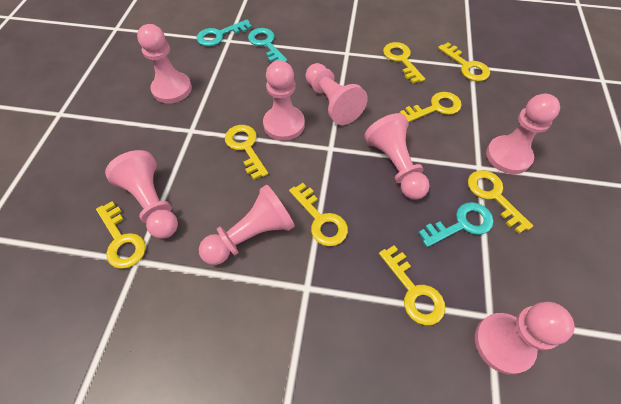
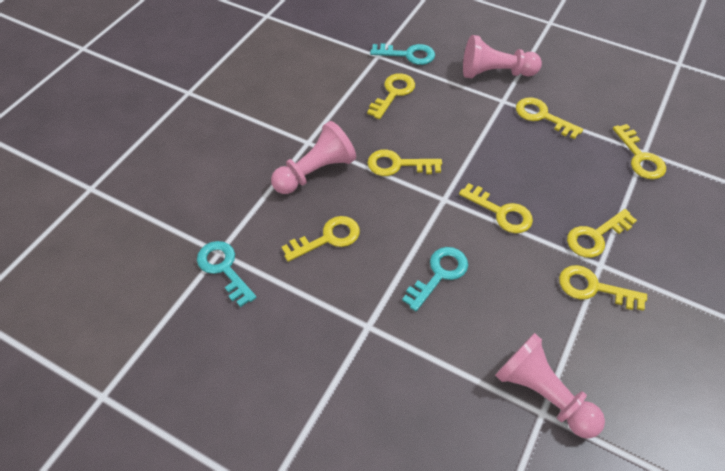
pink pawn: [105,150,178,239] [137,24,192,104] [199,185,295,265] [263,60,305,141] [306,63,368,125] [364,113,430,200] [475,302,575,374] [486,94,560,174] = 8 -> [271,121,356,194] [463,35,542,78] [495,333,605,439] = 3

